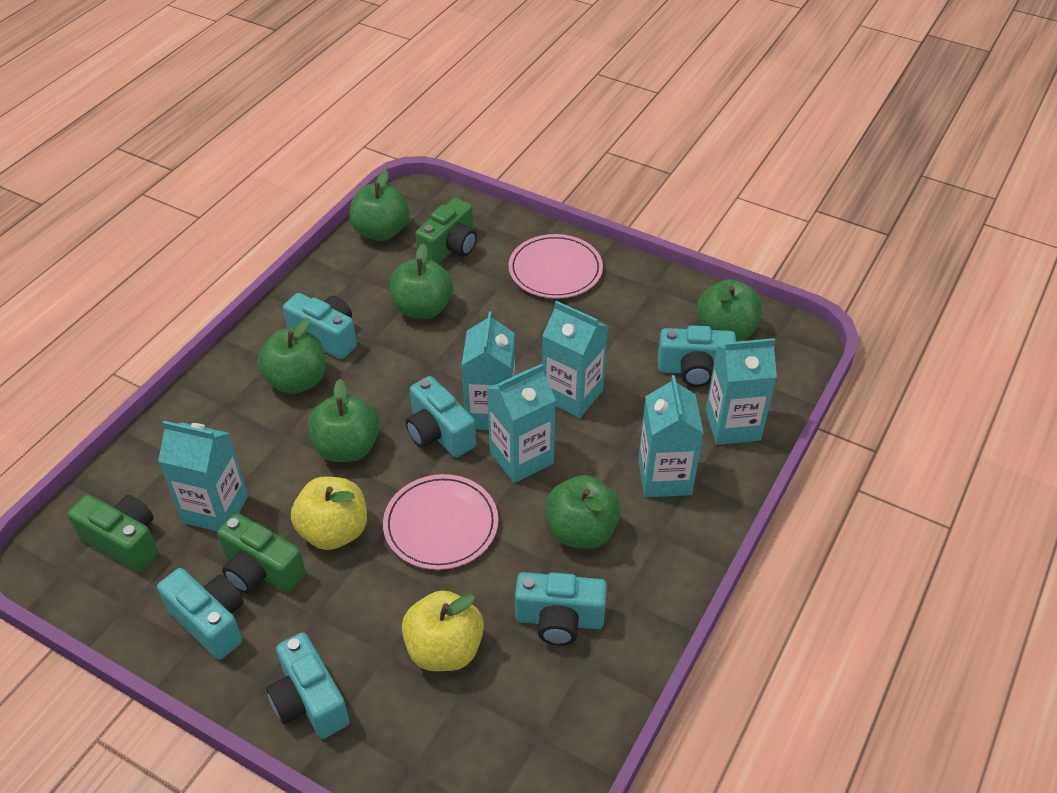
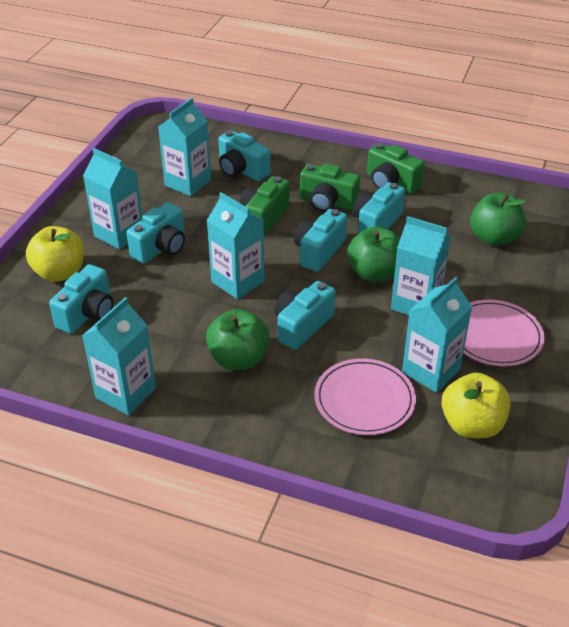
green apple: [257,318,326,394] [308,379,380,462] [349,170,409,241] [390,243,453,319] [545,475,621,548] [697,279,762,342] = 6 -> [206,309,269,370] [347,226,400,282] [470,193,526,246] = 3

